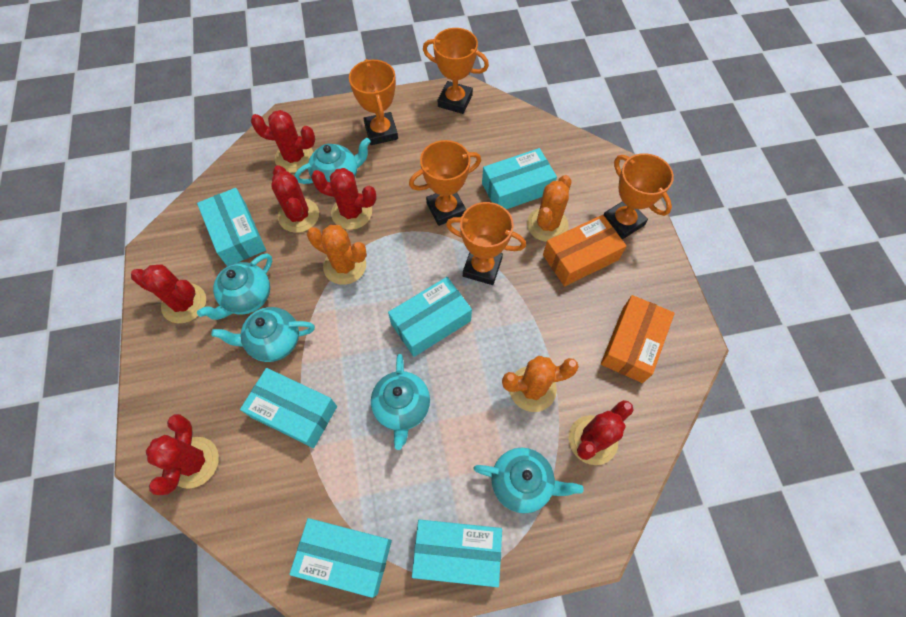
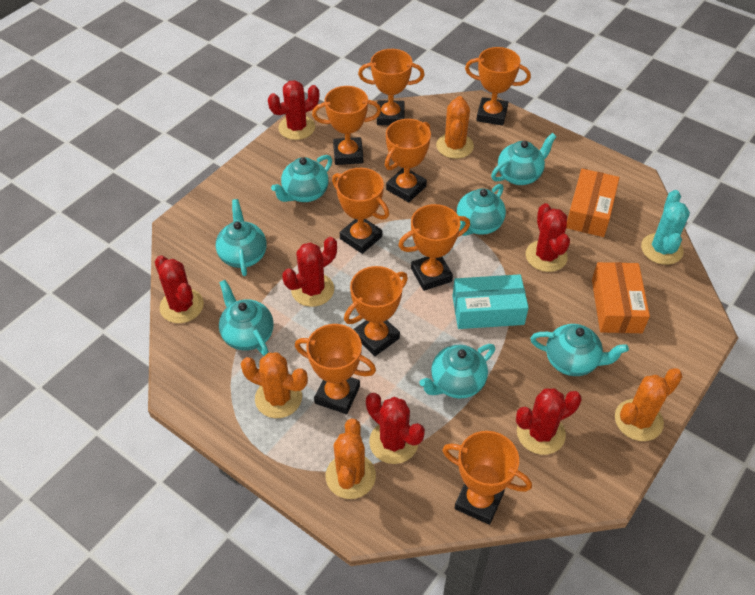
orange cactus: [307,225,367,285] [502,356,579,412] [527,175,572,242] = 3 -> [241,352,308,418] [326,419,376,499] [436,96,474,159] [615,368,682,441] = 4
orange trophy: [349,59,398,145] [409,140,481,226] [423,28,489,114] [446,202,526,285] [604,153,674,240] = 5 -> [295,324,376,414] [312,86,381,165] [332,168,389,254] [344,266,408,356] [358,49,425,125] [385,119,431,202] [398,204,470,291] [442,431,532,525] [465,47,531,126] = 9
turquoise box: [197,188,266,266] [240,368,337,448] [289,518,392,598] [388,277,472,357] [412,519,502,587] [482,148,557,209] = 6 -> [453,274,529,329] = 1
turquoise cactus: none = 0 -> [641,190,690,265] = 1
turquoise teapot: [197,253,272,320] [211,307,315,362] [295,138,371,184] [371,354,430,450] [473,448,583,513] = 5 -> [216,199,266,276] [219,280,274,356] [271,155,332,202] [419,344,495,398] [457,184,506,236] [491,133,557,185] [530,324,629,376] = 7

